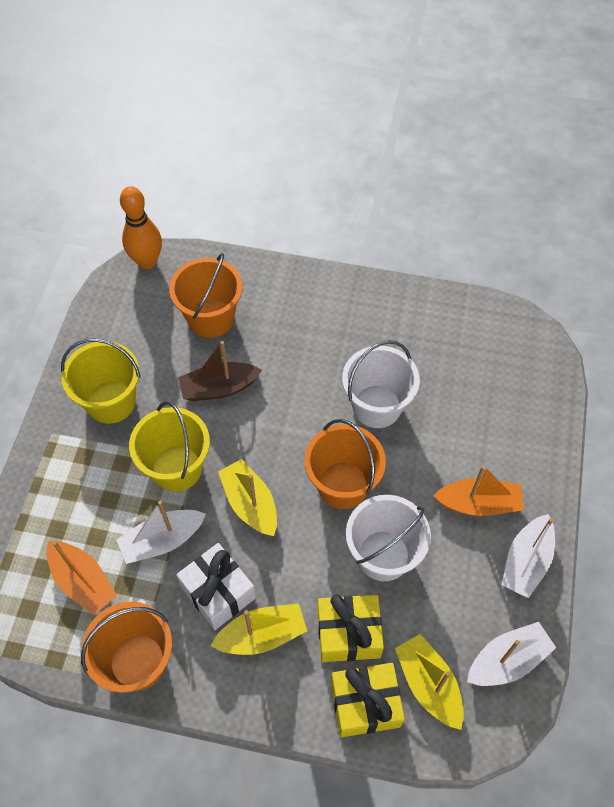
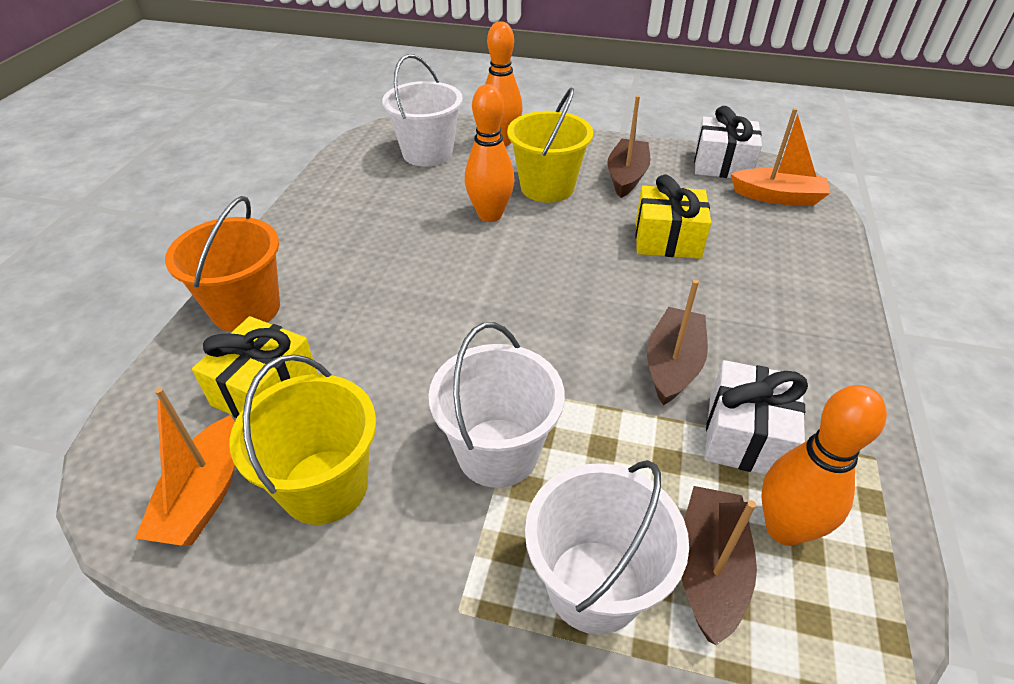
brown boat: [178,341,262,401] = 1 -> [607,95,651,198] [647,279,708,405] [682,486,757,645] = 3
orange bowling pin: [120,186,162,269] = 1 -> [465,84,515,222] [485,21,523,147] [762,385,887,546] = 3
orange bucket: [81,601,172,693] [169,253,242,338] [304,419,386,509] = 3 -> [165,196,280,332] = 1
white boat: [116,501,206,564] [467,622,556,686] [502,514,555,598] = 3 -> none = 0
white bucket: [342,340,420,428] [346,495,431,581] = 2 -> [382,54,463,167] [429,322,565,488] [525,460,689,635] = 3
white gift: [176,543,256,630] = 1 -> [694,106,762,178] [704,360,808,475] = 2
yellow boat: [211,603,307,655] [218,459,277,536] [395,634,464,730] = 3 -> none = 0

